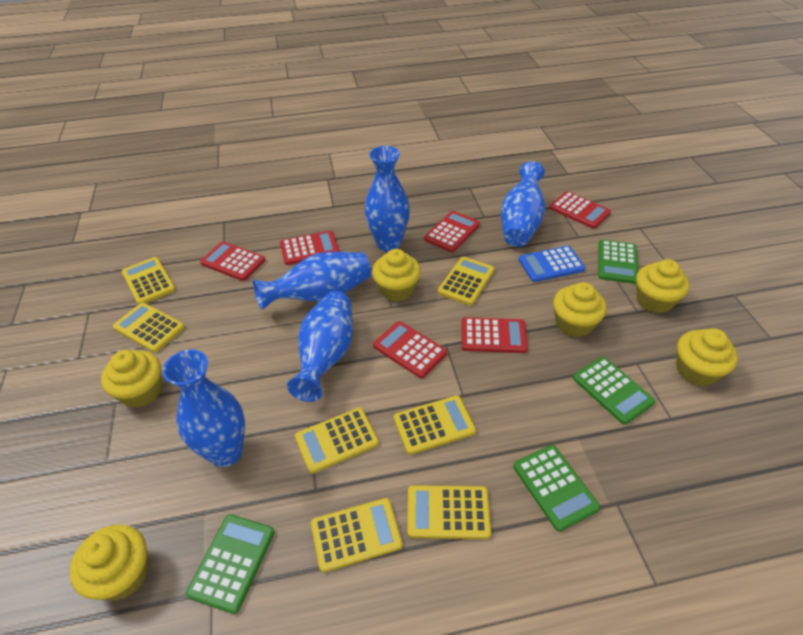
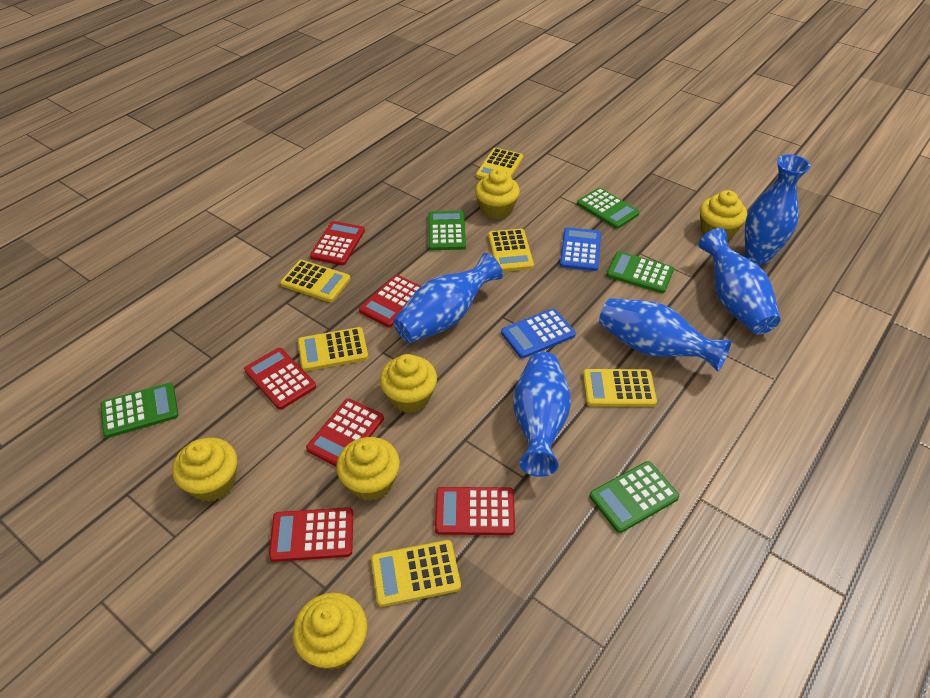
blue calculator: [519,246,585,282] = 1 -> [501,309,576,358] [560,227,601,271] = 2
green calculator: [186,514,275,614] [513,445,600,532] [573,357,655,425] [598,240,638,284] = 4 -> [100,383,179,438] [428,211,466,250] [577,188,640,229] [590,461,679,533] [606,251,674,293] = 5
yellow calculator: [113,303,185,353] [122,257,176,305] [295,408,379,474] [311,498,403,572] [394,395,476,455] [407,485,491,539] [438,257,495,306] = 7 -> [280,260,350,302] [298,327,368,371] [371,540,461,607] [476,148,523,179] [488,229,534,272] [583,369,657,407] = 6

